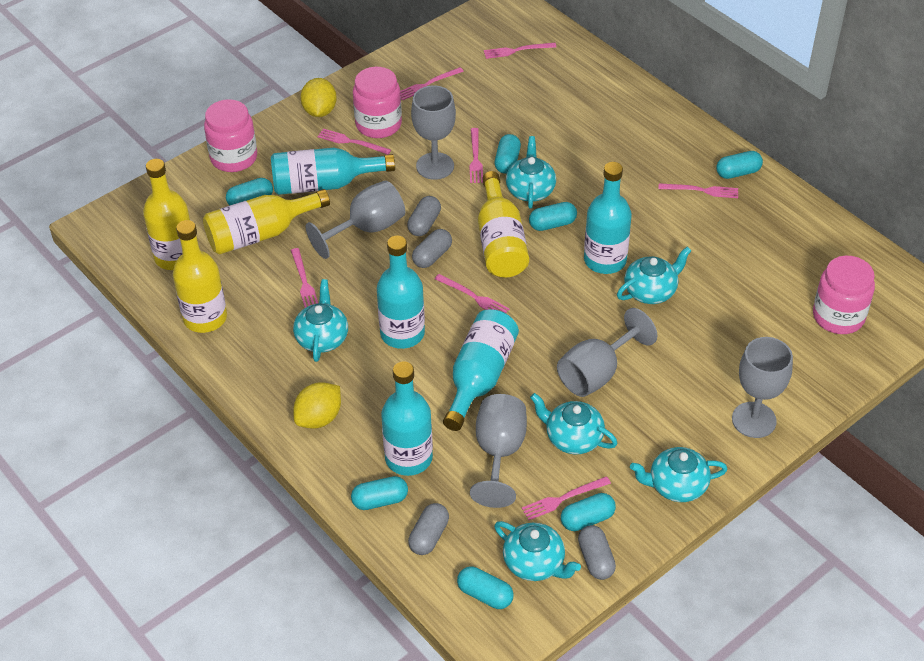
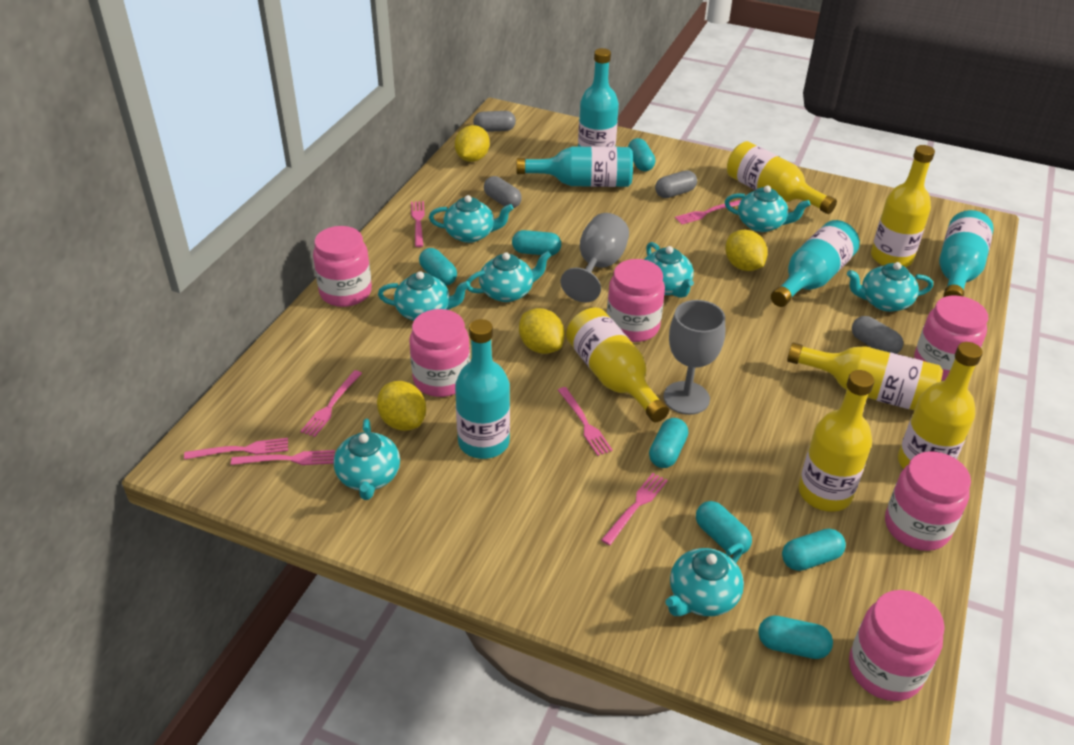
grey goblet: [306,181,405,259] [411,85,456,180] [470,394,527,508] [557,308,657,397] [732,337,793,438] = 5 -> [561,213,629,302] [664,300,725,415] = 2
pink fork: [291,248,318,308] [318,128,391,155] [400,67,464,101] [435,274,510,313] [469,128,483,183] [484,43,556,59] [522,476,611,520] [658,183,738,198] = 8 -> [184,438,288,460] [231,450,335,465] [301,370,362,437] [411,201,425,247] [558,387,613,456] [601,473,668,546] [675,200,741,225] = 7
pink jar: [204,99,257,172] [353,67,402,138] [813,256,875,334] = 3 -> [313,226,372,307] [409,309,470,397] [607,259,665,342] [849,590,945,701] [885,451,971,551] [914,296,988,381] = 6
turquoise teapot: [293,279,348,362] [494,521,581,581] [506,136,556,208] [530,393,618,454] [617,247,692,304] [630,447,728,502] = 6 -> [333,419,400,500] [378,271,470,321] [429,195,513,243] [467,251,551,302] [644,242,694,298] [665,543,744,616] [725,185,810,232] [847,262,933,312] = 8
yellow bottle: [143,159,190,270] [173,220,227,333] [203,189,330,255] [478,171,529,277] = 4 -> [566,308,669,422] [727,141,837,214] [787,343,943,410] [798,370,874,512] [871,145,935,267] [898,342,983,469] = 6
yellow lemon: [293,382,341,428] [300,78,337,117] = 2 -> [377,381,426,431] [455,125,490,162] [519,308,565,354] [725,230,768,271] = 4

